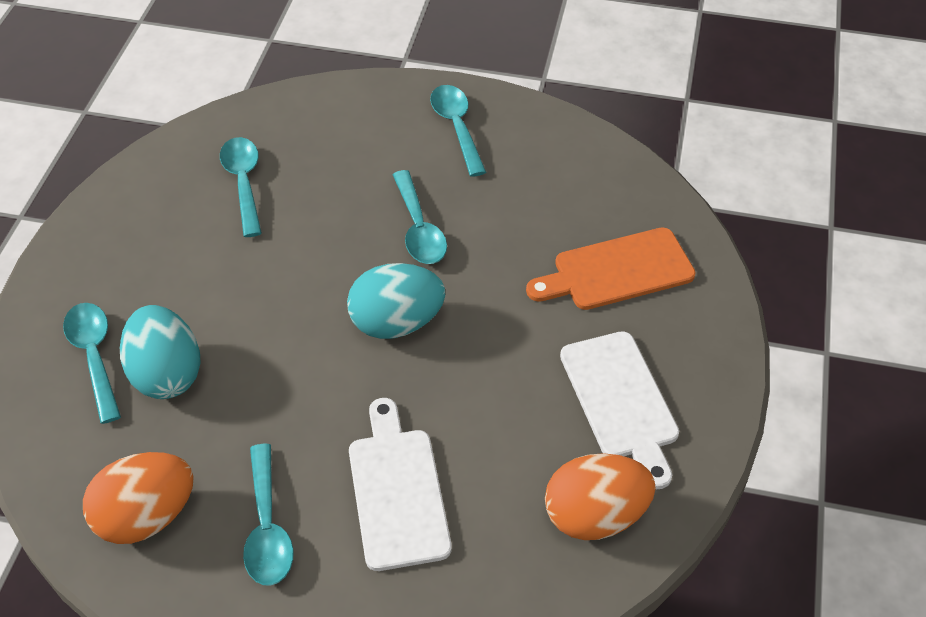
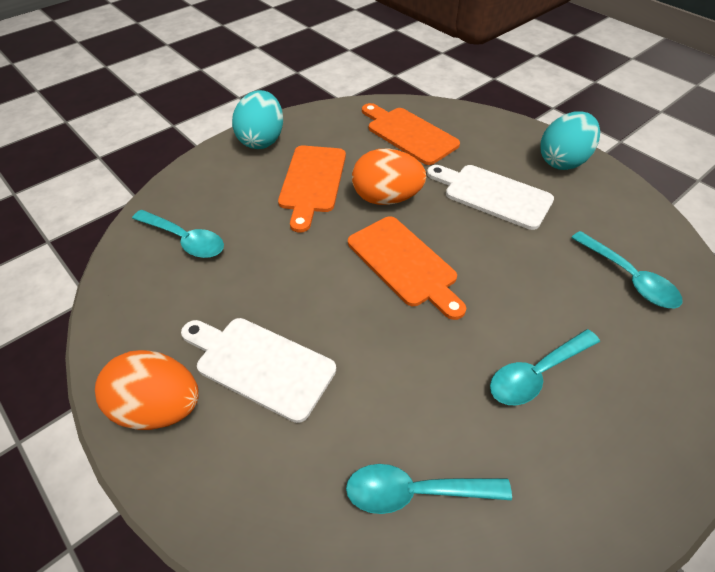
orange cutting board: [526,227,696,310] = 1 -> [278,145,346,233] [348,216,466,320] [362,103,460,165] = 3
turquoise spoon: [63,303,121,424] [220,137,262,237] [243,444,294,586] [392,170,447,264] [430,85,486,177] = 5 -> [132,210,224,258] [346,464,512,514] [490,329,600,405] [571,231,682,308] = 4

